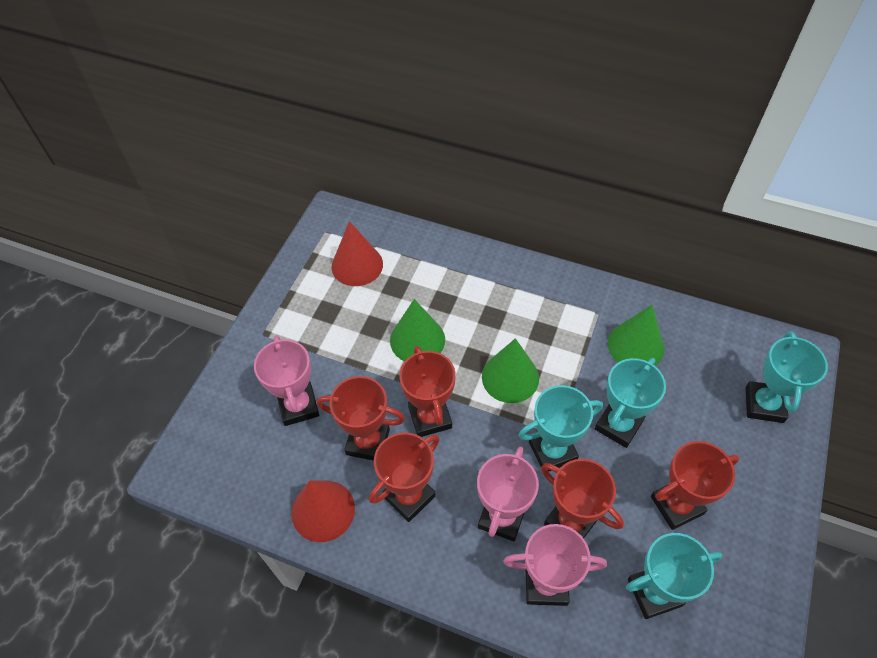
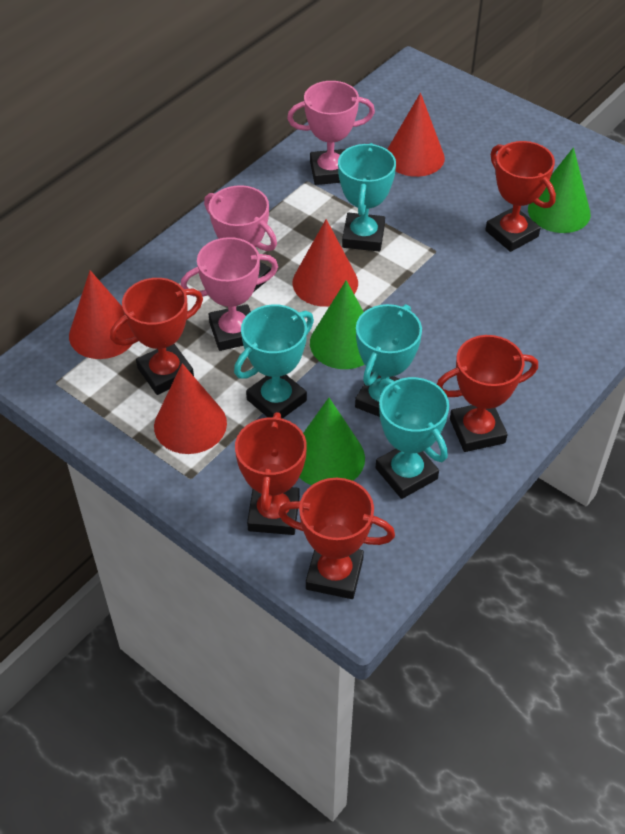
red cone: [292,480,355,542] [332,221,383,286] = 2 -> [69,270,134,359] [154,363,227,454] [293,219,358,307] [387,93,445,177] = 4

